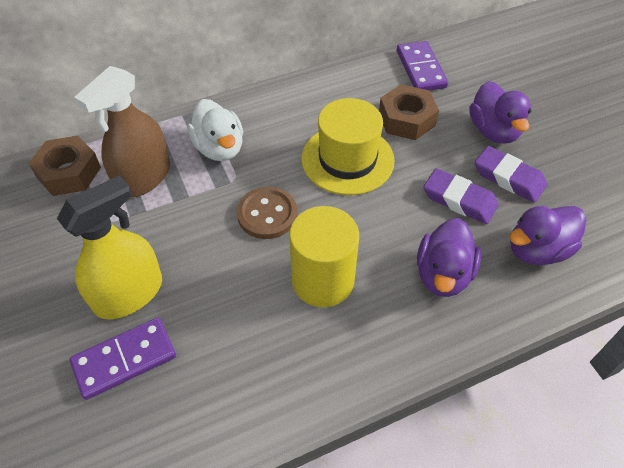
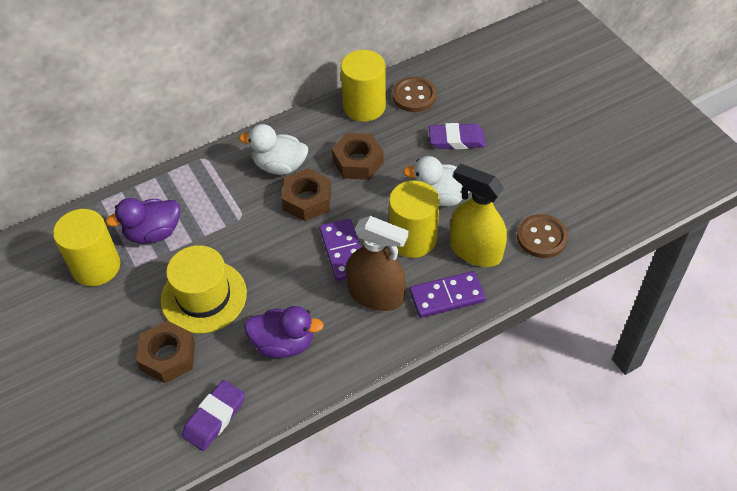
brown button: [237,187,297,239] = 1 -> [392,77,437,112] [517,214,568,258] = 2
brown nut: [29,136,101,196] [379,84,439,140] = 2 -> [136,321,195,383] [282,168,331,221] [332,133,384,180] = 3
purple duck: [417,218,481,297] [469,81,531,143] [509,206,586,265] = 3 -> [105,198,180,244] [244,306,324,358] = 2
white duck: [187,99,243,161] = 1 -> [239,124,308,175] [403,156,470,207] = 2
yellow cylinder: [289,206,359,307] = 1 -> [53,209,120,286] [341,50,386,122] [389,181,440,258] = 3

